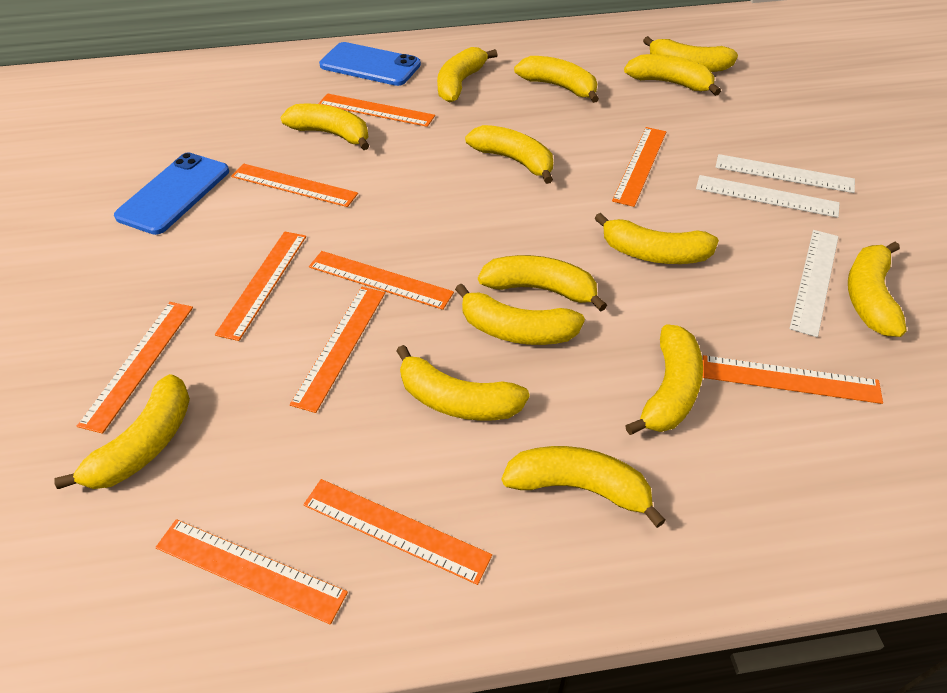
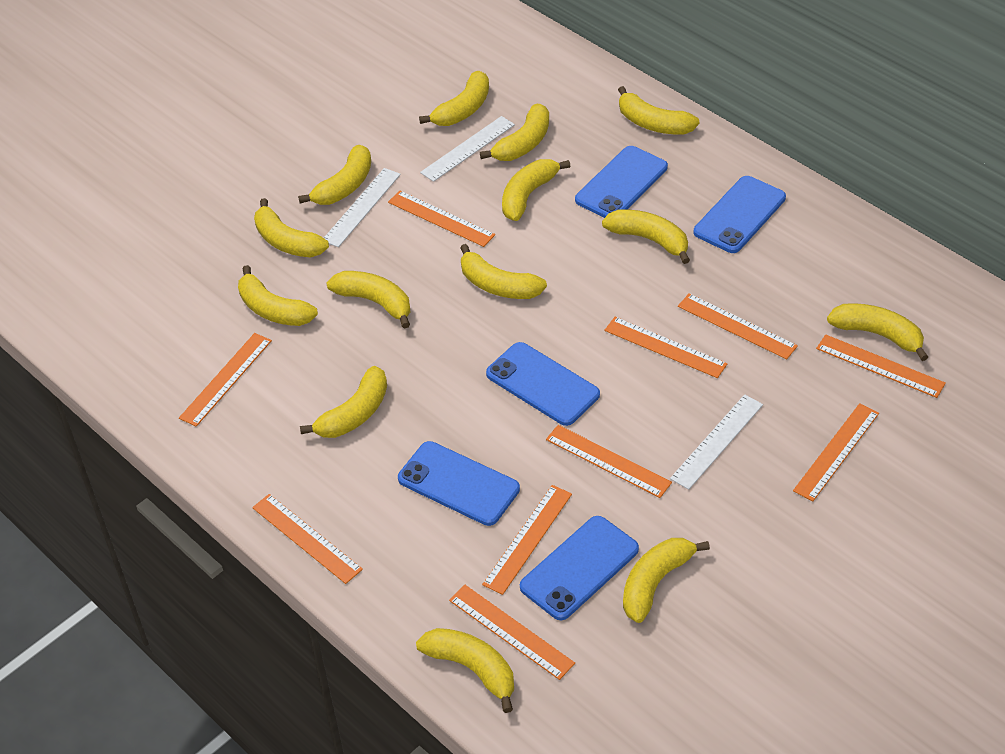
blue phone: [114,152,229,235] [319,42,421,86] = 2 -> [398,441,520,526] [486,342,600,426] [520,516,639,620] [575,146,668,218] [694,176,786,253] = 5

